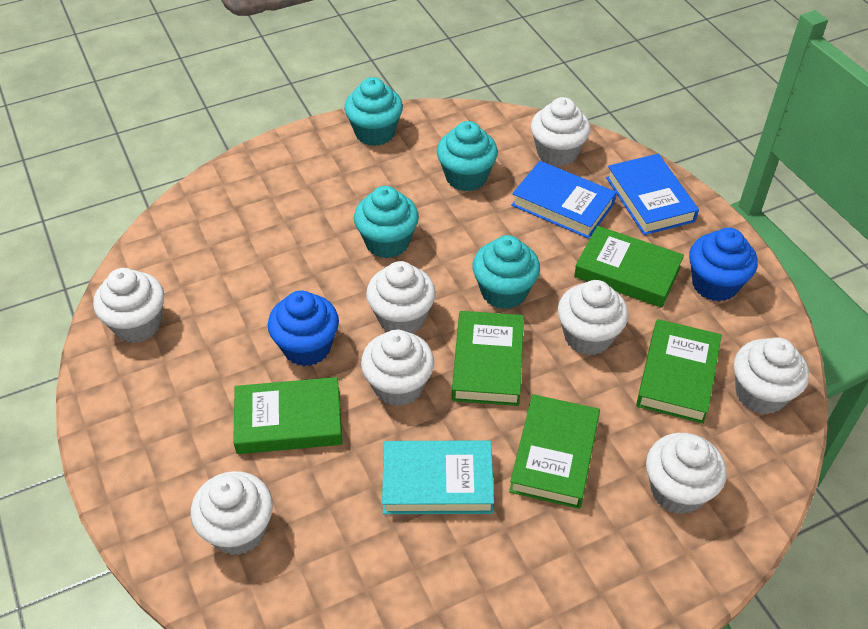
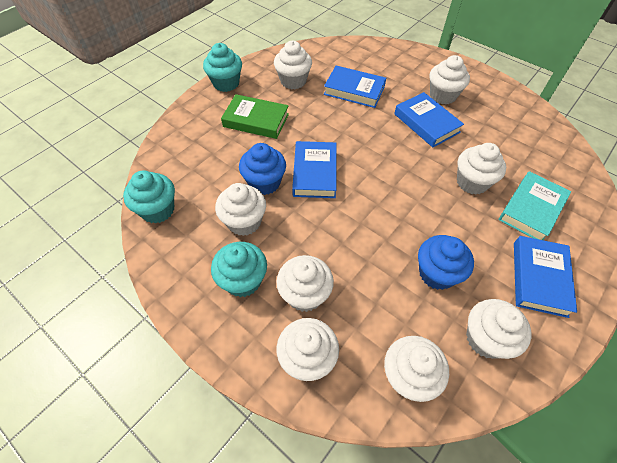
blue book: [511,161,616,239] [606,154,699,235] = 2 -> [292,141,337,198] [324,66,386,108] [394,92,464,147] [514,236,577,318] = 4
green book: [233,377,342,454] [452,311,524,406] [509,394,600,509] [574,226,684,308] [636,319,722,424] = 5 -> [221,94,289,139] = 1
turquoise cupcake: [344,77,403,146] [354,186,419,258] [437,121,498,191] [472,235,540,309] = 4 -> [123,170,175,223] [203,43,242,92] [211,242,267,297] = 3

